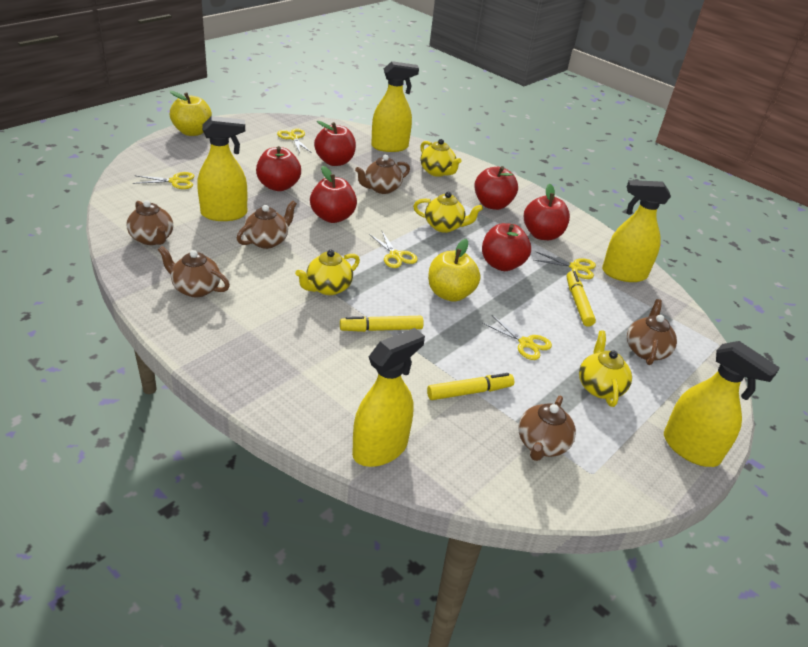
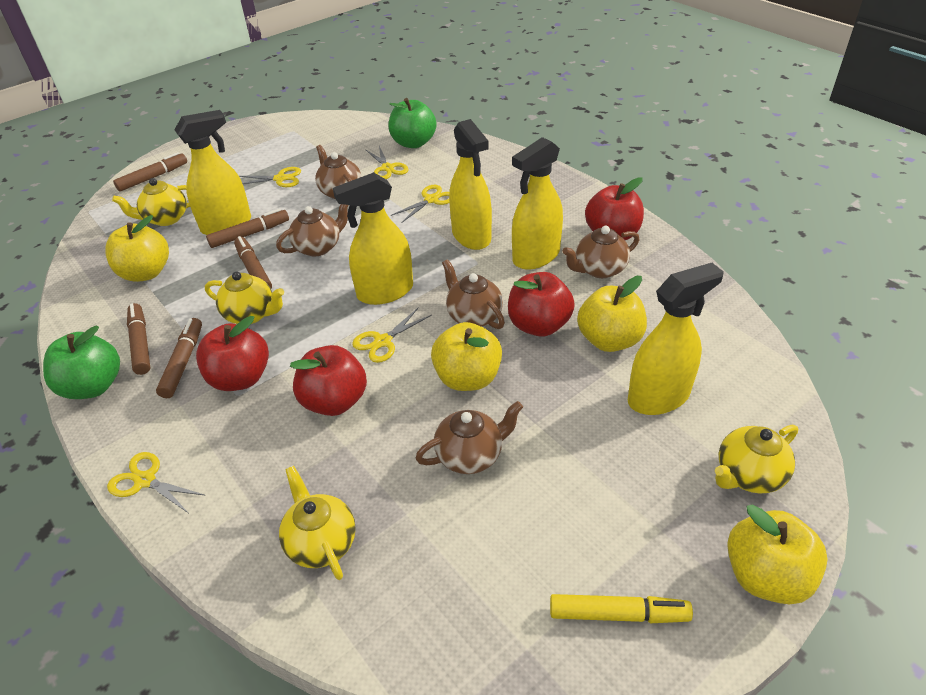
brown marker: none = 0 -> [113,152,187,192] [127,303,150,375] [156,318,202,398] [206,209,289,248] [234,236,272,288] = 5
brown teapot: [127,200,173,245] [158,246,230,297] [237,201,297,249] [355,155,410,194] [518,395,576,461] [627,299,677,365] = 6 -> [276,204,349,257] [315,145,362,199] [415,401,523,474] [442,259,505,329] [562,226,639,278] = 5
green apple: none = 0 -> [43,326,120,399] [388,98,437,148] = 2
red apple: [256,146,301,191] [310,166,357,223] [314,121,356,166] [474,166,518,210] [482,223,531,271] [524,184,570,240] = 6 -> [196,316,269,391] [290,345,367,416] [508,272,575,337] [585,177,644,240] = 4
yellow apple: [169,91,212,136] [428,239,481,302] = 2 -> [105,215,169,282] [431,322,502,391] [577,276,647,352] [727,504,828,604] = 4
yellow marker: [340,316,424,332] [427,373,514,400] [566,271,596,327] = 3 -> [550,594,693,623] = 1

